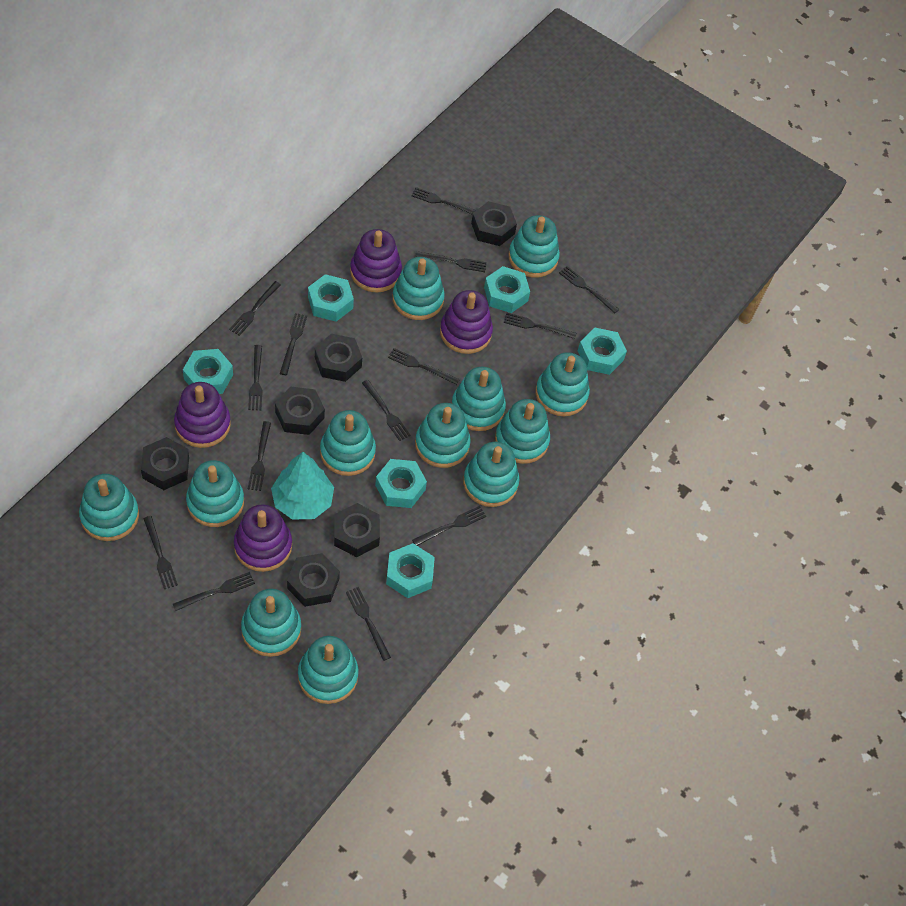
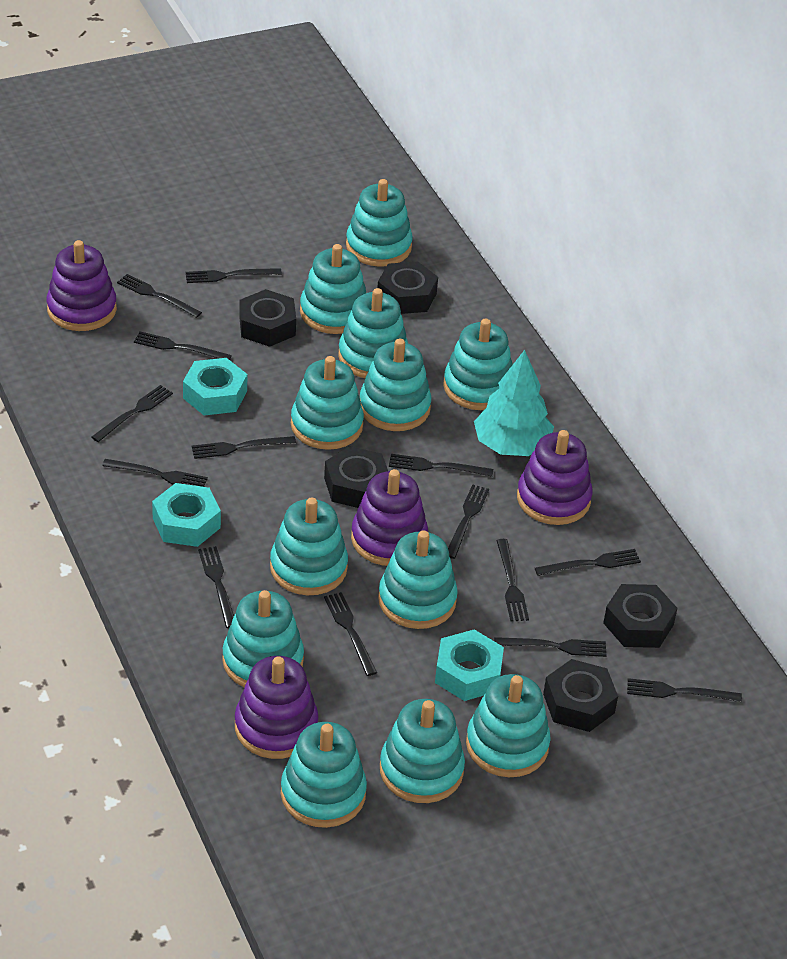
black nut: [141,437,189,490] [275,386,325,435] [287,553,340,607] [315,334,362,382] [334,503,380,557] [471,201,517,246] = 6 -> [239,289,296,347] [324,446,388,508] [377,262,438,314] [543,659,618,732] [603,584,677,648] = 5
turquoise nut: [183,349,233,394] [308,274,354,322] [375,459,427,508] [386,543,435,598] [484,266,530,313] [578,328,627,375] = 6 -> [152,483,221,547] [183,358,247,415] [435,629,504,701] = 3

